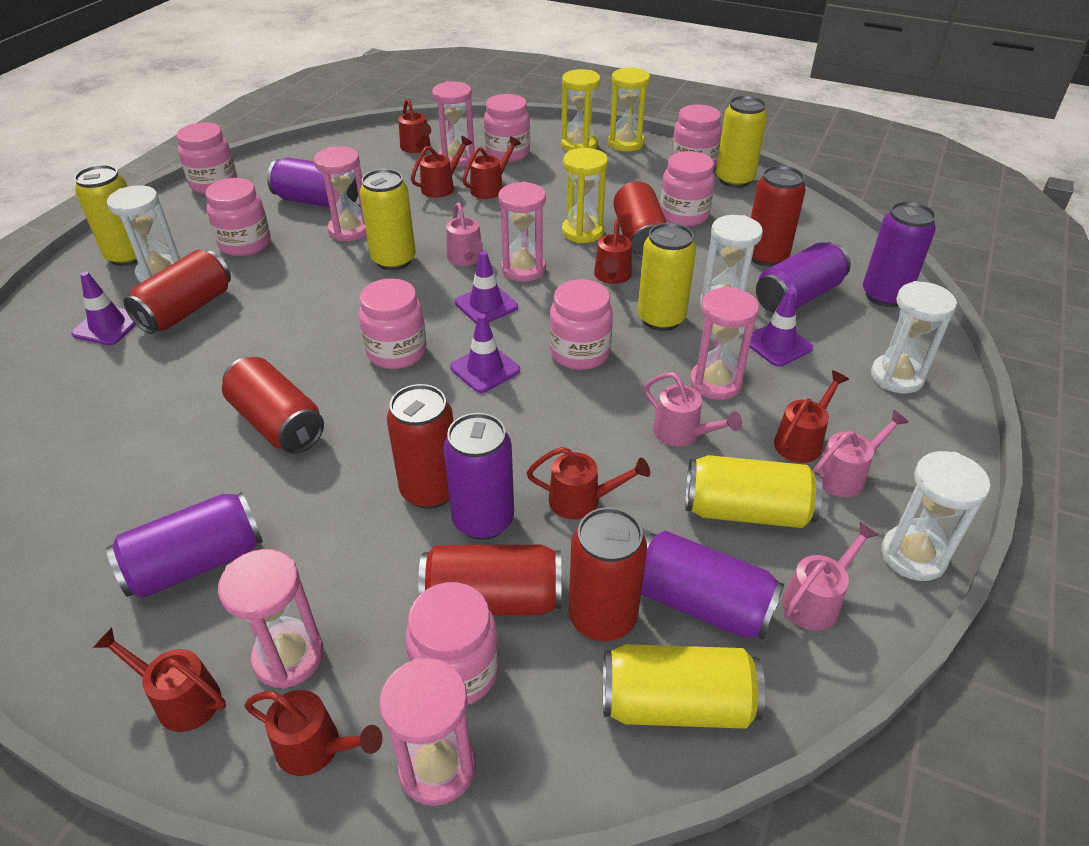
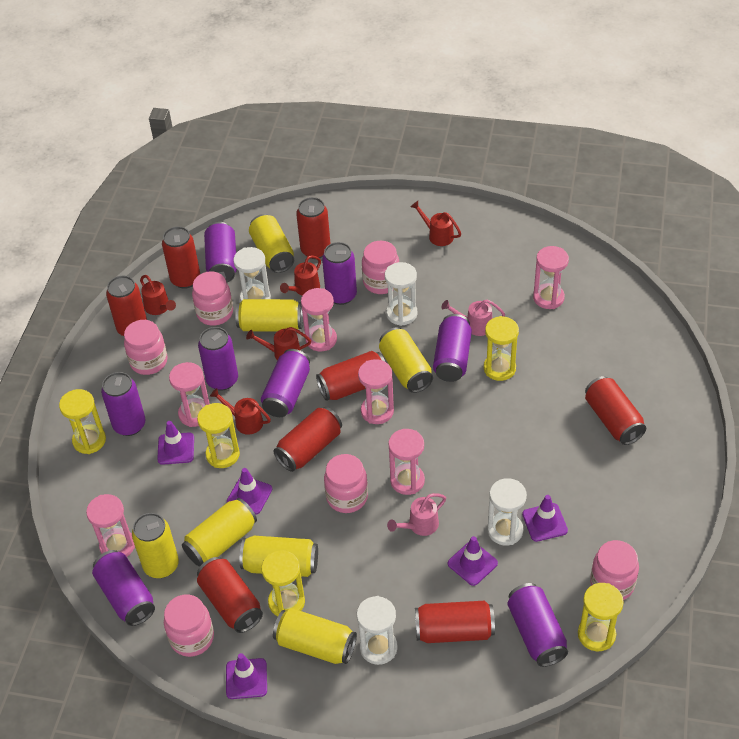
pink jar: [176,122,237,194] [205,178,271,256] [359,278,426,369] [406,582,499,705] [484,94,530,162] [549,279,613,370] [660,151,715,227] [671,104,722,169] = 8 -> [124,320,168,375] [164,595,214,657] [192,271,233,326] [324,454,368,513] [362,241,399,294] [590,540,639,600] = 6
pink watering can: [446,202,483,266] [644,373,742,446] [782,522,879,631] [813,409,909,497] = 4 -> [387,493,446,536] [441,299,505,336] = 2
purple can: [106,492,263,598] [267,157,358,207] [443,413,514,540] [641,531,784,640] [756,242,851,313] [863,201,936,307] = 6 -> [92,550,155,626] [101,372,146,436] [198,327,238,391] [204,222,237,283] [261,349,310,417] [322,242,357,305] [433,314,472,382] [507,583,568,667] = 8
purple traffic cone: [71,271,136,345] [450,314,520,393] [455,251,518,323] [750,290,813,367] = 4 -> [157,421,194,465] [226,653,267,699] [227,468,272,515] [448,536,498,586] [522,495,568,542] = 5
red can: [124,250,231,334] [222,357,324,454] [387,384,453,509] [418,545,562,615] [569,507,647,642] [613,181,667,259] [751,165,806,267] = 7 -> [106,276,147,336] [162,226,200,289] [197,557,263,633] [274,407,342,472] [296,197,331,259] [316,351,385,401] [415,600,495,643] [585,376,646,445] = 8
red watering can: [93,627,226,732] [245,690,383,776] [399,99,431,153] [411,136,472,198] [462,136,521,199] [527,447,650,519] [594,219,632,284] [774,370,849,463] = 8 -> [140,275,176,315] [210,388,271,435] [246,327,311,361] [280,255,321,296] [411,201,461,246] = 5
yellow can: [74,165,137,266] [360,169,416,270] [603,644,765,729] [638,223,696,331] [685,455,822,528] [716,96,767,188] = 6 -> [132,513,179,578] [182,498,257,566] [235,299,303,332] [240,536,318,577] [249,214,294,273] [273,608,357,664] [379,328,433,393] = 7
yellow hourglass: [561,69,601,151] [562,148,608,243] [608,67,650,152] = 3 -> [59,389,106,454] [197,403,240,468] [261,550,305,616] [484,316,519,381] [578,583,624,651] = 5

